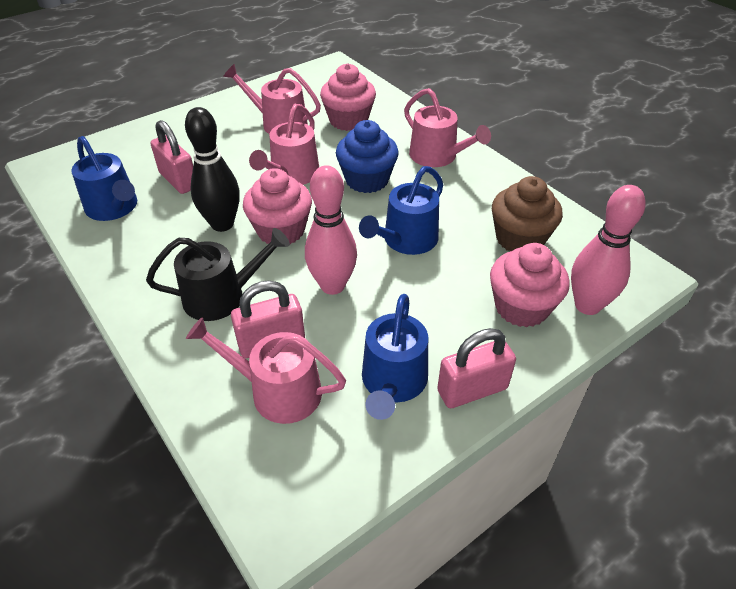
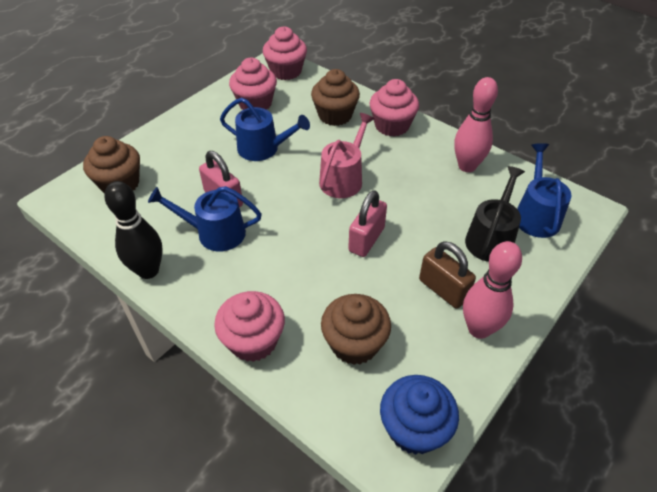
brown cupcake: [492,176,563,251] = 1 -> [83,136,140,194] [311,69,360,126] [321,294,391,365] = 3
brown padlock: none = 0 -> [419,241,476,309] = 1
pink cupcake: [243,168,312,244] [320,63,376,131] [490,243,570,327] = 3 -> [214,291,285,362] [229,58,277,110] [263,26,307,80] [370,79,419,137] = 4
pink padlock: [150,120,193,194] [231,280,305,358] [437,328,516,408] = 3 -> [199,151,243,207] [348,190,387,257] = 2
pink watering can: [186,317,346,424] [223,64,321,134] [249,104,319,185] [404,88,491,167] = 4 -> [319,113,374,198] = 1

